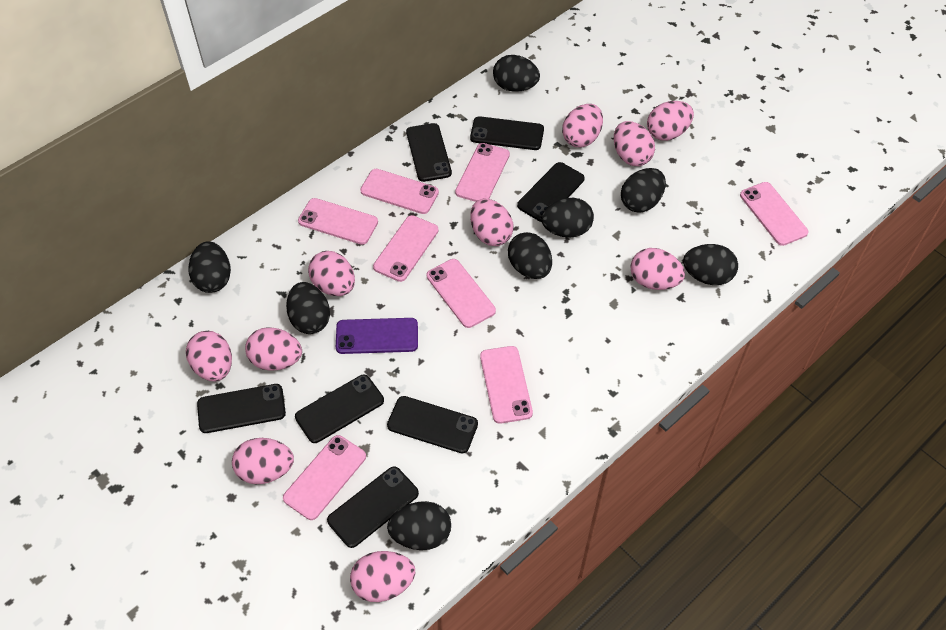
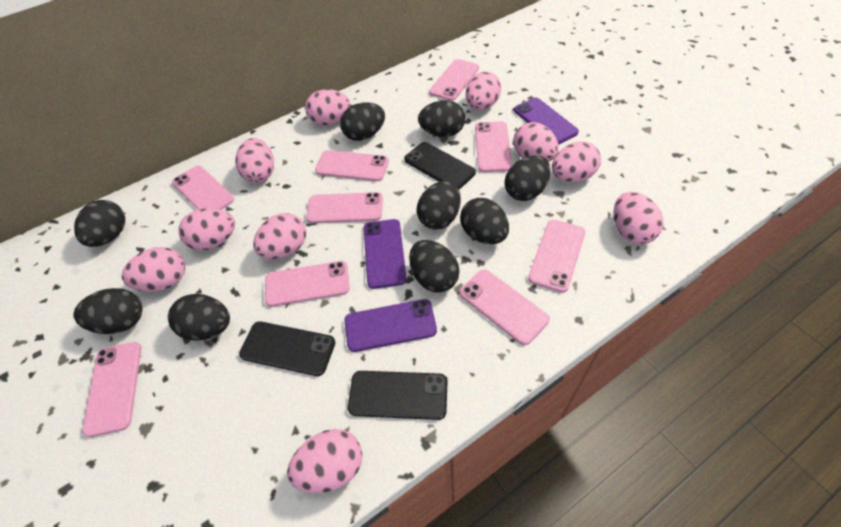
black egg: [188,241,231,293] [286,282,330,334] [387,501,451,550] [493,55,540,92] [508,232,552,279] [541,198,594,238] [621,168,666,213] [683,244,738,285] = 8 -> [73,288,143,334] [74,200,125,247] [168,294,230,341] [340,102,385,141] [409,240,460,293] [417,181,461,230] [418,100,465,137] [460,198,509,244] [505,155,551,201] = 9
black phone: [197,384,286,433] [295,375,384,443] [327,466,419,548] [387,396,478,453] [406,123,452,182] [470,116,544,150] [517,162,585,222] = 7 -> [239,321,335,376] [348,371,447,420] [404,142,476,189] = 3
pink phone: [283,435,366,520] [298,198,378,245] [360,169,439,214] [373,215,439,282] [427,259,496,328] [455,143,510,202] [480,346,533,424] [740,182,808,246] = 8 -> [82,342,141,437] [172,166,234,210] [265,261,350,307] [306,192,383,223] [315,150,389,181] [429,59,479,101] [460,270,550,345] [475,122,512,172] [528,220,585,293] = 9
purple phone: [336,318,418,354] = 1 -> [345,299,437,352] [364,219,407,289] [514,98,579,145] = 3

